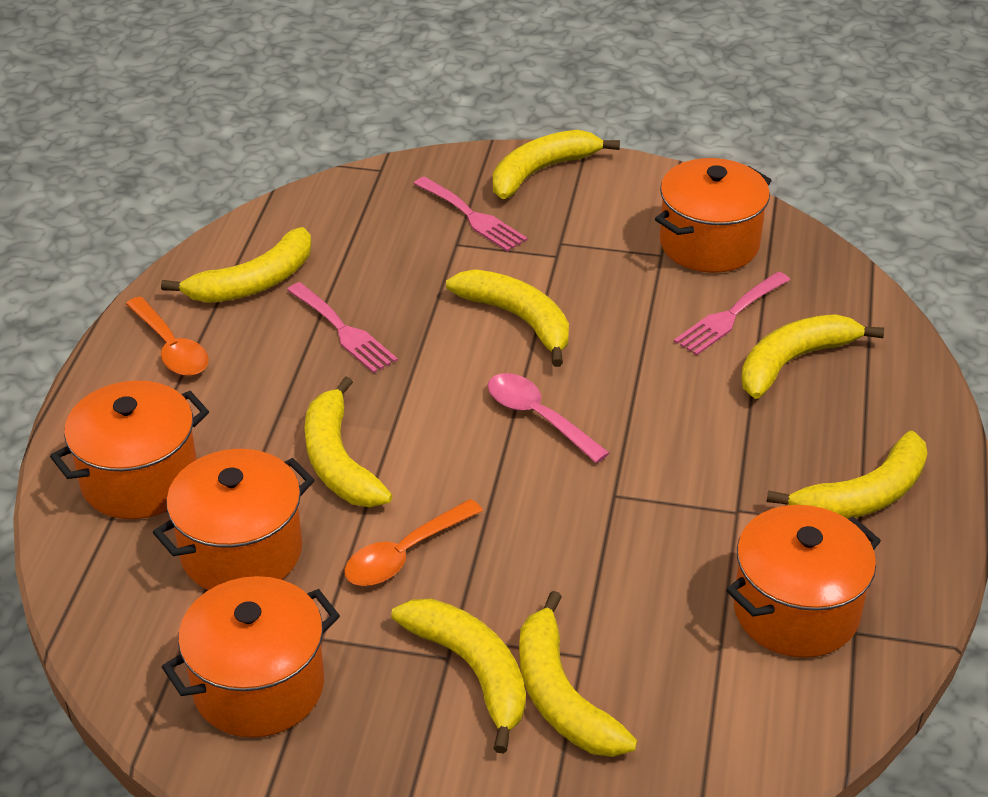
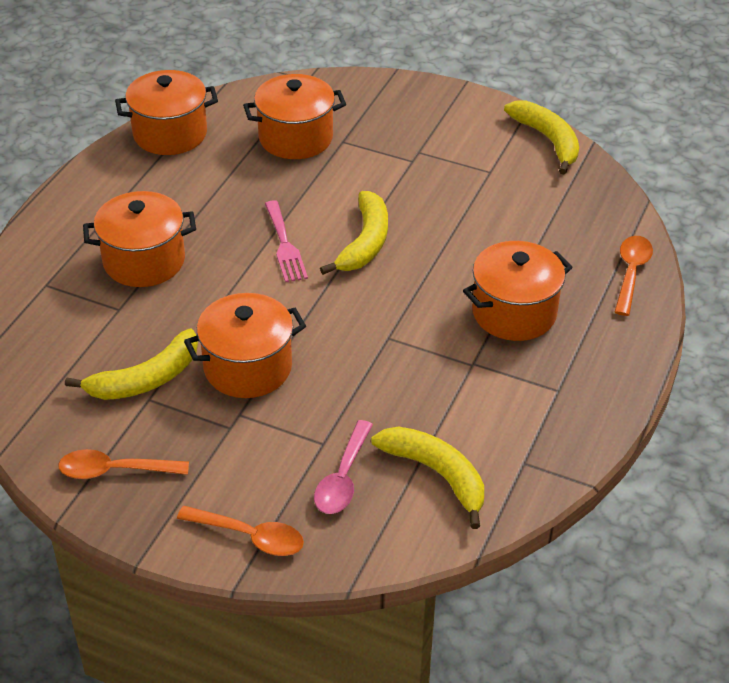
orange spoon: [126,297,209,376] [344,499,483,586] = 2 -> [58,449,189,479] [177,506,304,556] [615,236,653,316] = 3
pink fork: [287,282,398,373] [414,176,527,252] [674,272,790,356] = 3 -> [265,200,308,283] = 1
yellow banana: [161,227,311,303] [305,376,392,507] [391,599,526,754] [446,269,569,367] [493,130,620,199] [519,591,637,757] [741,314,884,399] [766,431,928,519] = 8 -> [65,329,198,400] [320,191,388,275] [371,427,484,529] [504,100,579,174] = 4

